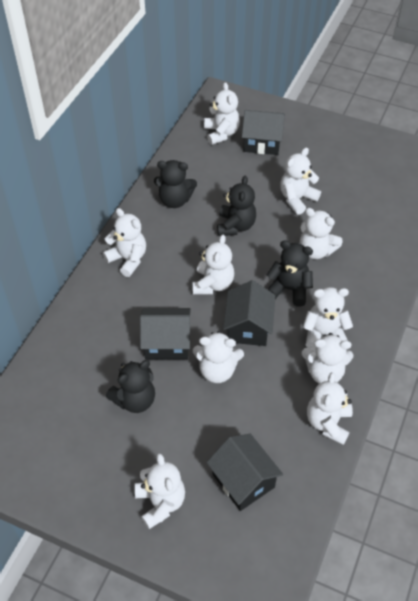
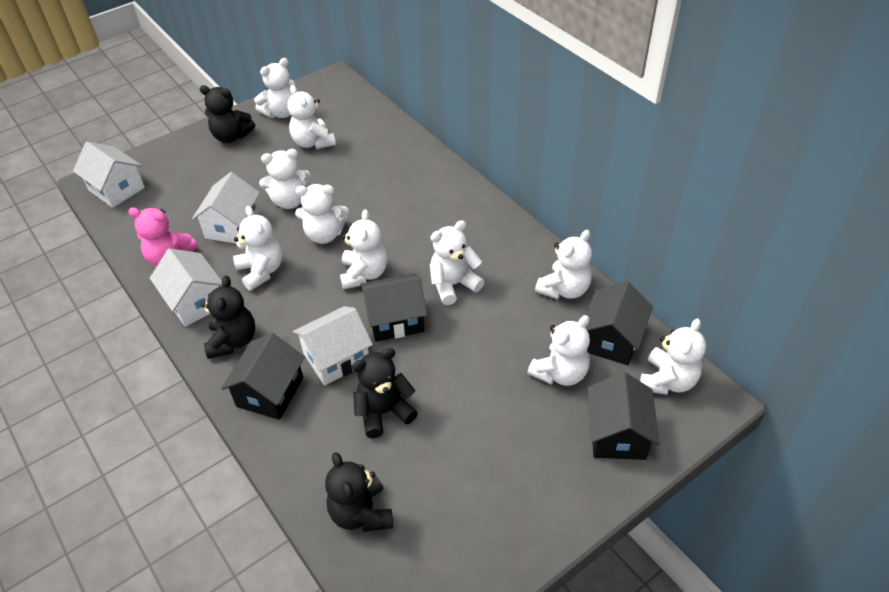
pink teddy bear: none = 0 -> [128,208,198,267] = 1
white house: none = 0 -> [73,142,145,208] [150,248,222,327] [192,172,260,243] [293,306,373,385] = 4

